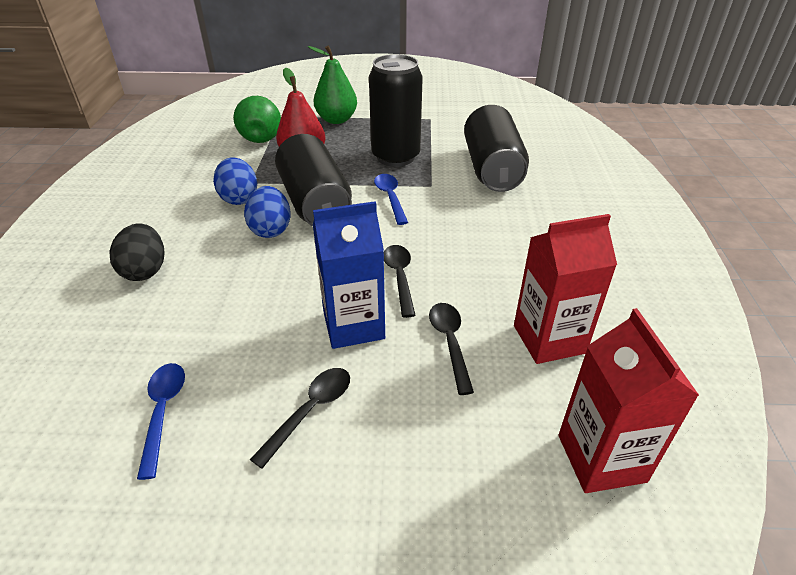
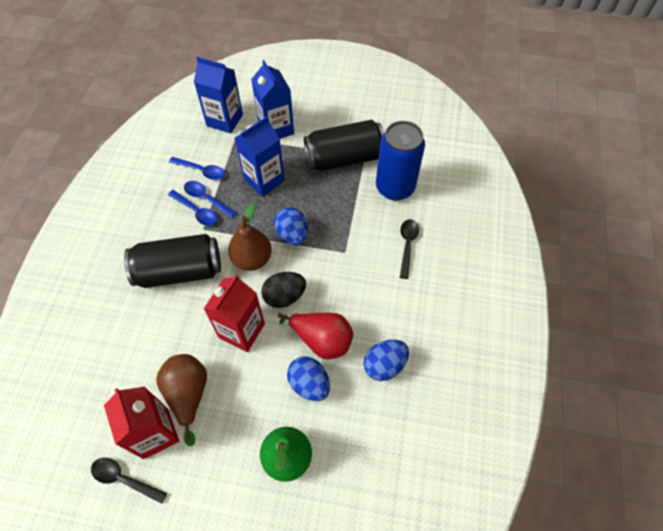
black can: [275,134,352,227] [369,54,423,167] [464,105,529,192] = 3 -> [124,234,221,288] [304,120,384,171] = 2
black spoon: [250,368,350,469] [384,245,415,318] [429,303,474,395] = 3 -> [91,458,168,504] [400,219,419,279] = 2
blue can: none = 0 -> [376,121,425,201] = 1
blue carton: [313,201,385,349] = 1 -> [194,57,243,133] [235,116,285,197] [251,60,294,139] = 3
blue egg: [213,157,257,205] [244,186,291,238] = 2 -> [274,207,308,246] [287,356,330,401] [364,340,409,381] = 3
blue spoon: [137,363,185,480] [374,174,408,225] = 2 -> [168,190,217,226] [169,157,225,180] [184,181,236,218] = 3
brown pear: none = 0 -> [156,354,207,446] [228,203,272,271] = 2
green pear: [233,96,281,143] [308,45,357,124] = 2 -> [260,427,312,482] = 1

